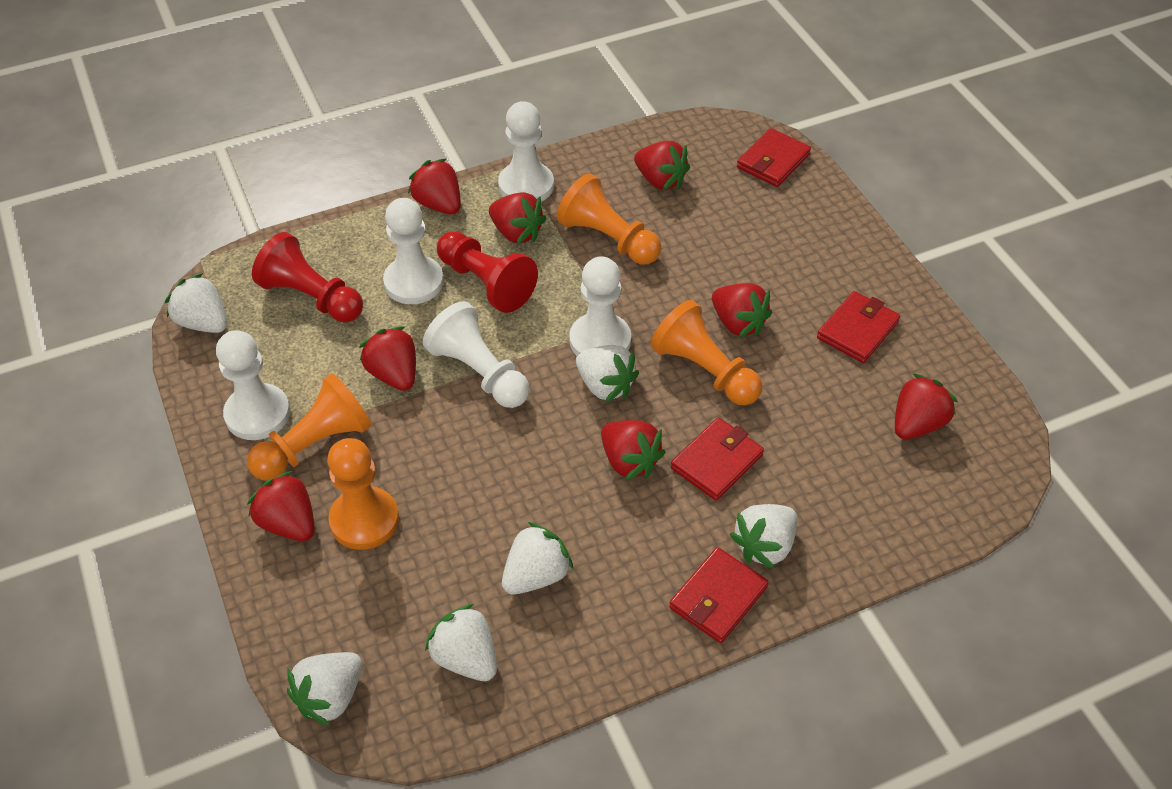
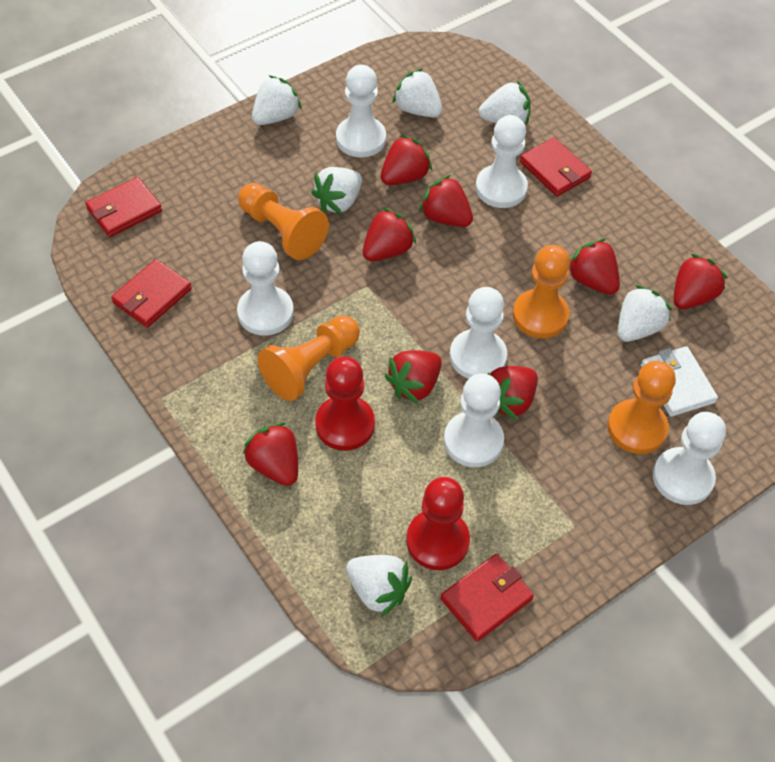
white pawn: [216,330,290,440] [383,198,444,304] [423,301,530,408] [498,101,554,202] [569,256,631,356] = 5 -> [237,241,294,336] [336,65,386,157] [444,374,504,467] [450,287,507,379] [476,115,528,208] [653,412,726,505] = 6
white wallet: none = 0 -> [641,346,718,417] = 1

